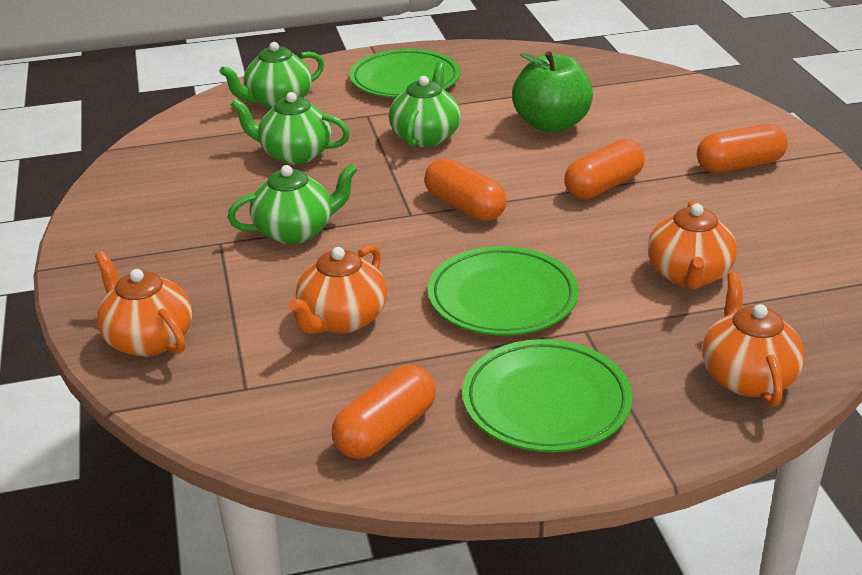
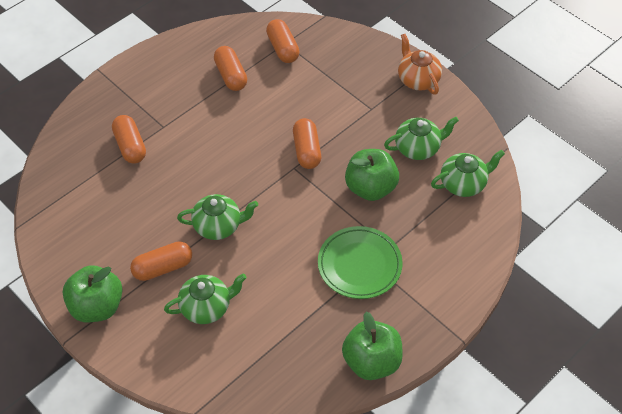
green apple: [512,51,593,133] = 1 -> [63,265,123,322] [342,312,403,380] [345,149,399,201] = 3
green plate: [350,49,461,98] [428,246,579,336] [462,339,633,452] = 3 -> [318,226,403,299] = 1
orange capsule: [332,365,436,459] [424,158,507,221] [565,139,645,199] [697,124,788,173] = 4 -> [112,115,146,163] [130,241,192,281] [214,46,247,91] [266,19,300,63] [293,118,321,169] = 5
orange teapot: [95,251,192,357] [288,245,387,334] [648,200,737,290] [702,272,805,407] = 4 -> [398,34,442,95] = 1

